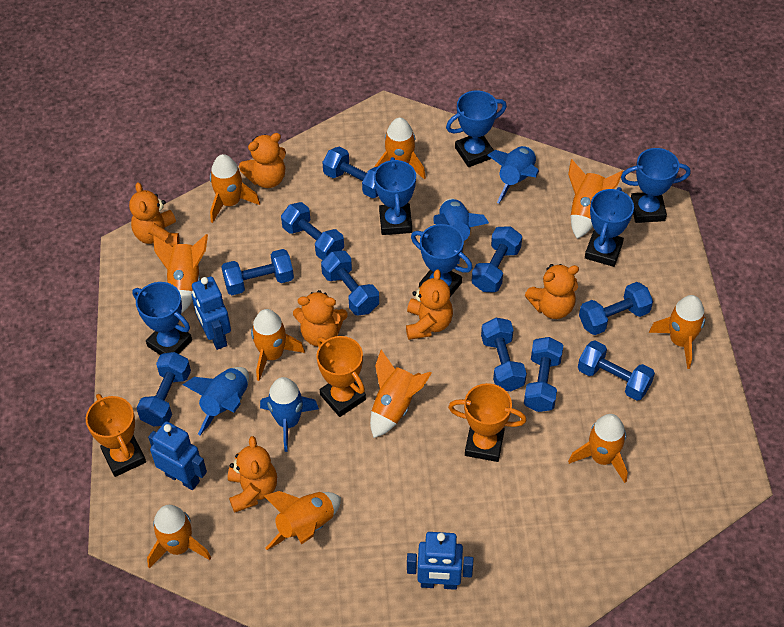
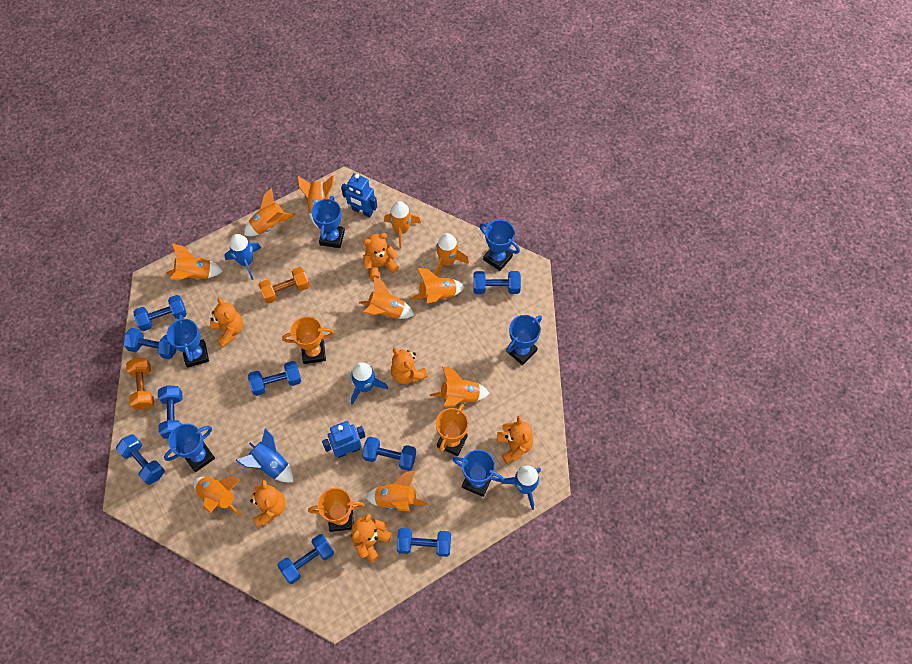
blue dumbbell: [137,352,191,427] [221,249,294,295] [281,202,344,260] [321,251,379,316] [322,147,378,198] [472,226,522,292] [481,318,527,391] [524,337,563,412] [578,340,655,401] [579,282,653,335] = 10 -> [116,434,165,485] [123,328,176,359] [134,295,187,331] [158,385,182,439] [248,361,301,396] [277,534,334,584] [362,437,416,471] [397,528,451,557] [473,271,521,294] = 9
blue robot: [148,421,207,490] [192,276,231,350] [407,532,473,590] = 3 -> [322,421,366,458] [341,173,378,217] = 2
orange dumbbell: none = 0 -> [126,358,154,410] [258,267,310,304] = 2

